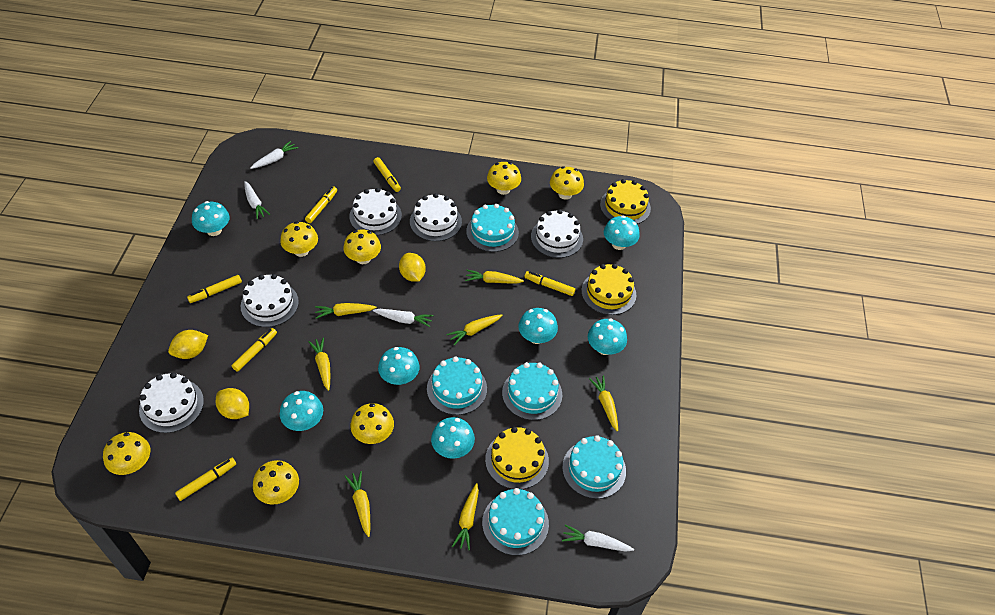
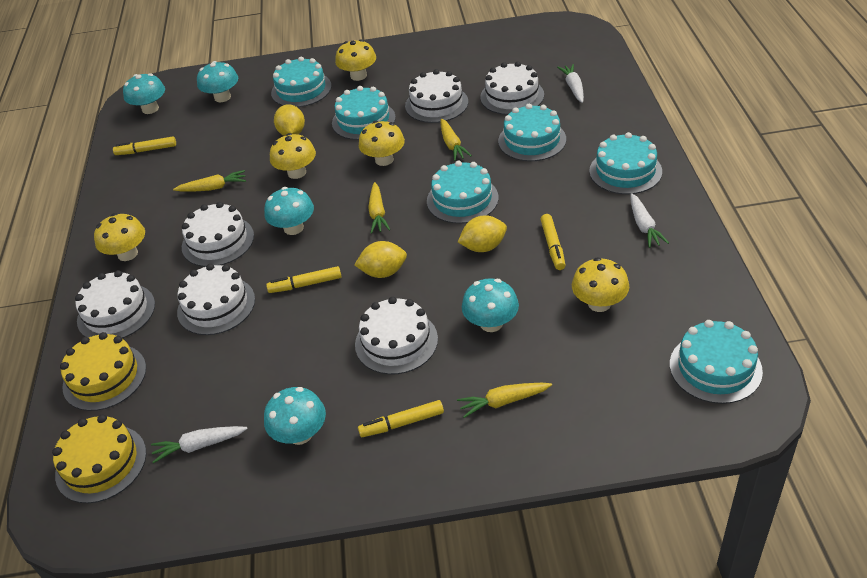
turquoise cake: [427,356,487,415] [466,204,519,252] [482,488,549,556] [502,362,562,420] [562,435,626,499] = 5 -> [271,57,332,107] [332,86,396,140] [427,161,499,224] [498,104,566,161] [589,132,662,194] [670,320,763,404] = 6
turquoise mushroom: [192,201,230,236] [280,391,323,431] [378,347,420,385] [431,417,475,459] [518,308,558,344] [588,319,627,355] [604,215,640,250] = 7 -> [123,73,165,114] [197,61,238,102] [264,187,314,235] [264,387,326,445] [462,278,519,332] = 5
white cake: [139,372,204,433] [241,274,299,327] [349,188,402,235] [410,193,462,241] [531,209,583,258] = 5 -> [75,270,155,338] [177,264,255,335] [182,202,254,267] [355,297,438,374] [405,69,468,123] [480,62,544,115] = 6
white carrot: [244,181,270,219] [250,141,298,169] [373,309,434,327] [562,525,634,552] = 4 -> [151,426,247,463] [557,64,584,103] [630,193,669,248] = 3
yellow cake: [485,427,549,489] [581,264,636,315] [600,179,651,224] = 3 -> [52,414,147,503] [60,332,146,411] = 2
yellow carrot: [308,337,330,391] [315,303,377,319] [345,471,370,537] [446,314,503,345] [452,483,479,550] [465,270,524,283] [589,375,618,432] = 7 -> [173,170,246,192] [368,182,390,234] [441,119,472,161] [457,383,552,418] = 4
yellow marker: [175,458,236,501] [187,275,242,303] [232,328,277,372] [305,186,337,223] [373,157,401,192] [524,271,575,296] = 6 -> [113,136,176,155] [266,266,342,293] [358,400,444,437] [540,214,566,270] = 4
yellow mushroom: [103,432,150,475] [253,460,299,505] [280,221,318,257] [343,229,381,264] [350,403,394,444] [487,162,521,195] [550,166,584,200] = 7 -> [94,213,145,261] [270,133,316,179] [335,39,376,81] [359,121,405,166] [572,258,629,312] = 5

